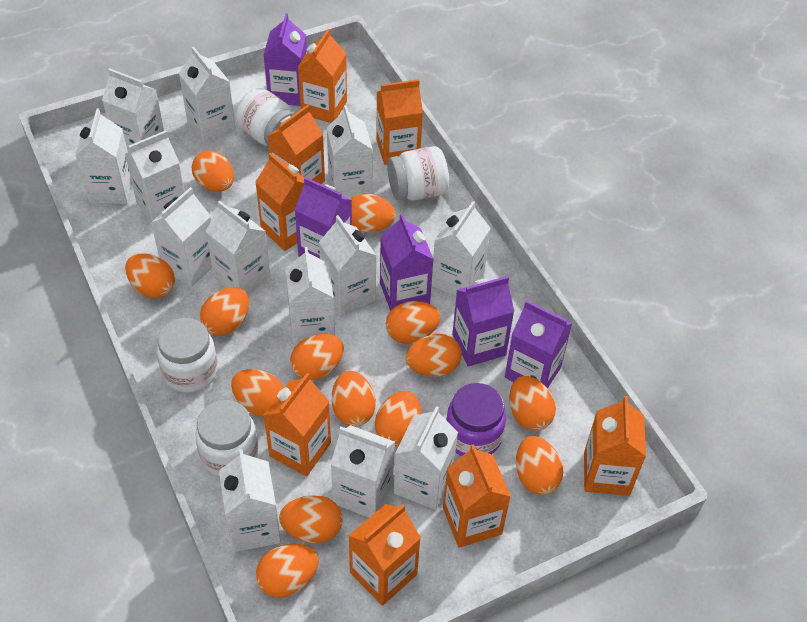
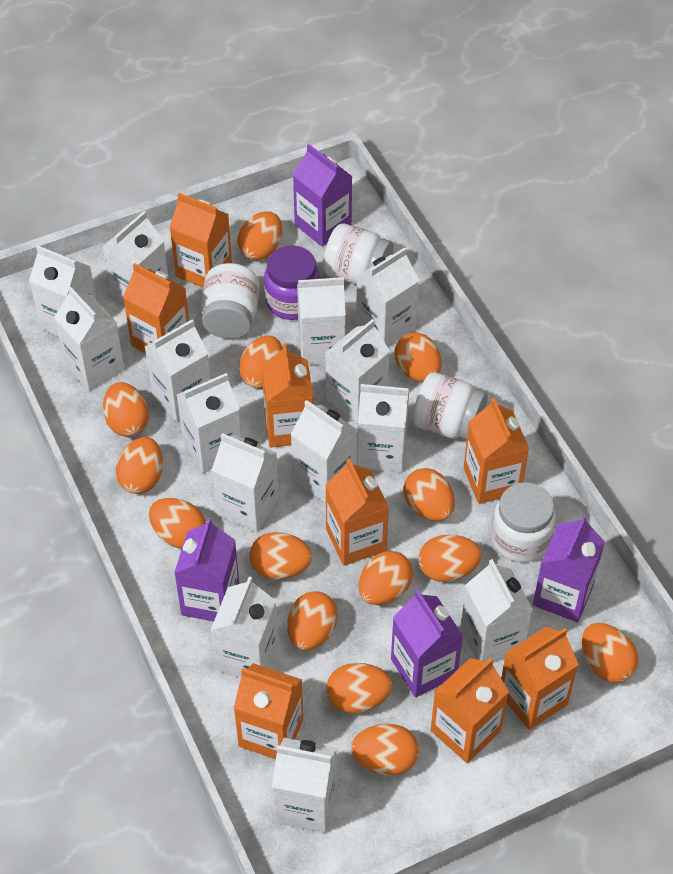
purple carton: [264,13,307,106] [295,177,352,259] [380,213,433,311] [452,276,514,366] [505,300,572,388] = 5 -> [174,518,239,622] [293,144,353,246] [391,589,463,697] [533,515,605,622] = 4
white carton: [75,108,132,204] [102,68,164,152] [125,130,185,222] [151,187,212,287] [179,47,236,143] [206,201,270,294] [219,449,281,552] [286,247,335,346] [319,215,377,316] [326,105,373,199] [331,425,395,518] [394,406,458,510] [431,201,491,296] = 13 -> [29,246,96,337] [54,286,125,391] [103,211,168,304] [145,319,211,422] [177,373,241,473] [211,433,279,532] [211,576,278,678] [272,738,337,833] [291,400,357,503] [297,277,346,365] [325,319,390,424] [356,247,419,347] [357,384,409,473] [461,559,533,662] = 14

